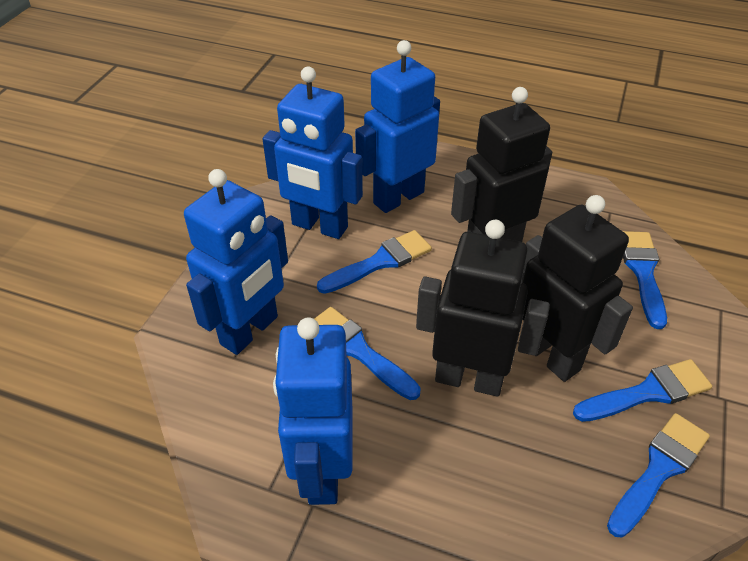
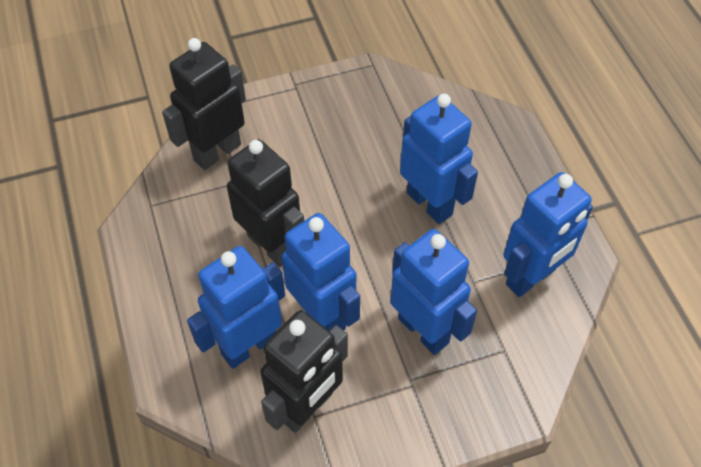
blue brush: [314,307,421,400] [317,230,432,294] [573,359,712,422] [607,413,710,538] [623,231,667,329] = 5 -> none = 0
blue robot: [184,169,288,355] [263,67,363,239] [273,317,352,505] [355,40,440,213] = 4 -> [187,246,285,369] [282,213,360,331] [390,229,477,355] [400,94,478,224] [504,172,593,297] = 5

